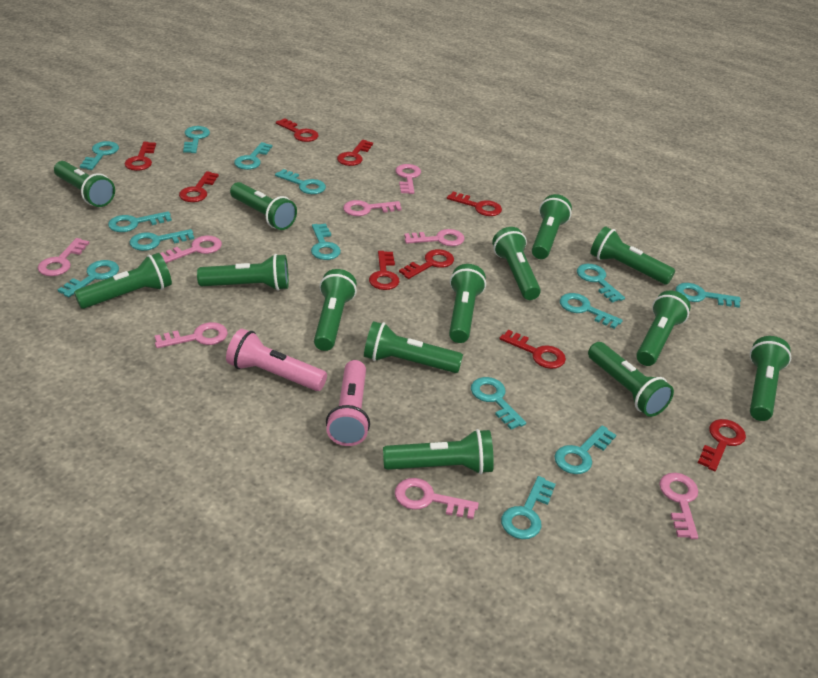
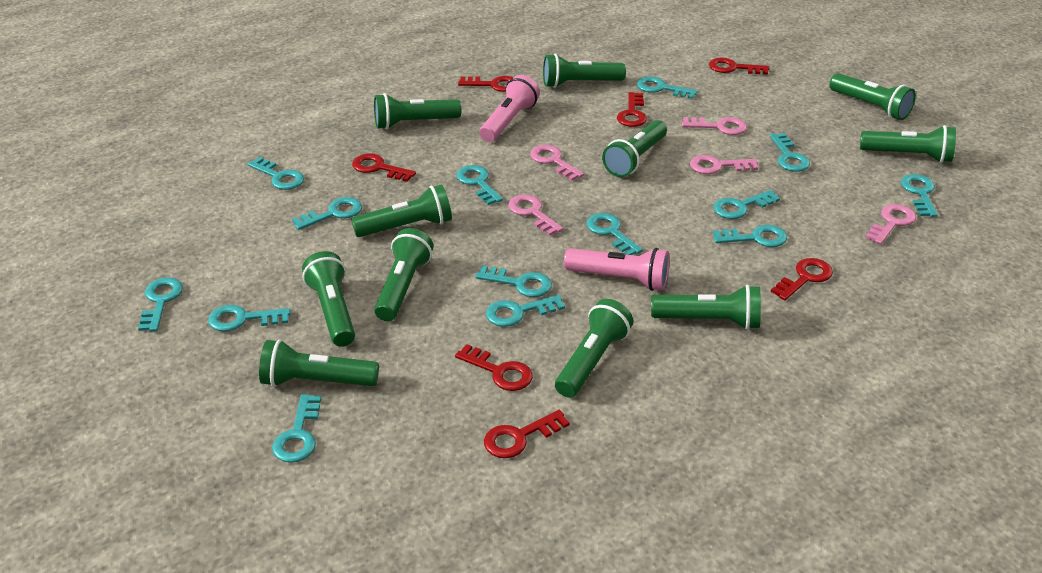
green flashlight: [54,161,115,207] [74,253,172,309] [197,254,289,291] [230,182,297,230] [314,269,357,351] [364,321,463,373] [383,429,494,474] [449,264,486,343] [492,227,541,300] [532,194,572,259] [588,342,674,417] [590,226,675,284] [636,290,691,366] [750,336,791,421] = 14 -> [259,339,379,387] [302,251,355,347] [351,184,452,237] [374,93,461,130] [374,228,433,321] [543,53,626,88] [555,299,633,398] [602,120,667,177] [651,285,761,330] [829,73,916,120] [860,125,956,163] = 11
pink key: [38,238,89,276] [155,322,228,348] [160,236,222,263] [343,200,402,216] [395,478,479,519] [396,164,421,194] [404,229,465,246] [659,473,698,539] = 8 -> [508,194,563,236] [530,145,584,181] [682,117,747,135] [690,155,758,174] [865,204,916,244] = 5
red key: [125,142,156,171] [179,171,219,202] [276,118,319,142] [337,140,373,166] [369,251,400,290] [399,249,454,279] [447,191,502,216] [500,330,566,369] [698,419,746,471] = 9 -> [352,154,416,182] [455,344,533,391] [458,76,514,92] [484,410,570,458] [617,92,647,127] [709,58,769,75] [771,258,833,300] = 7

